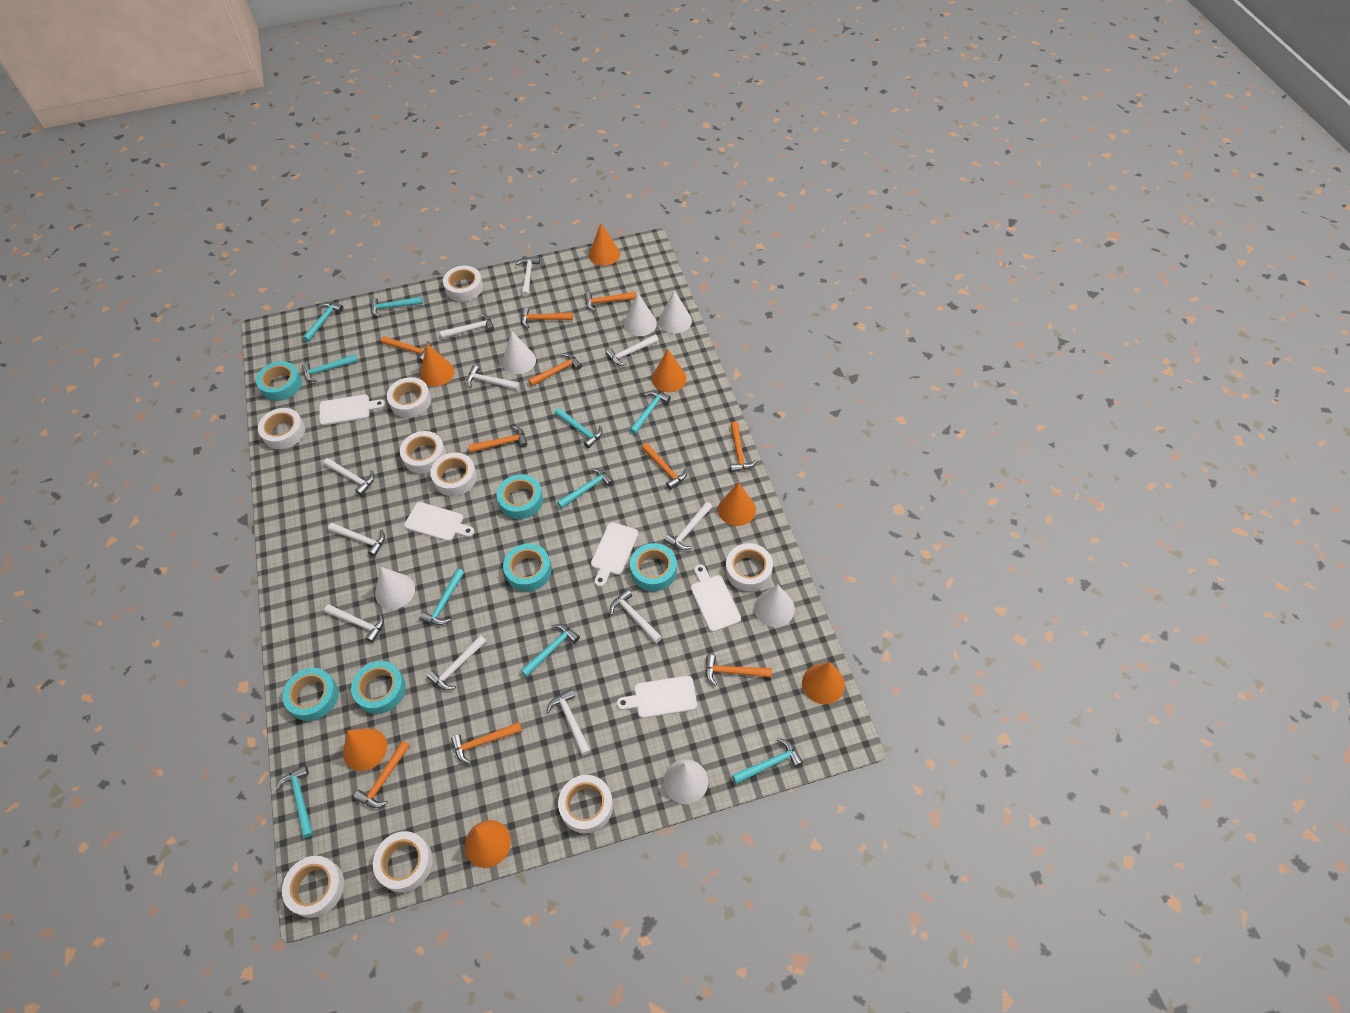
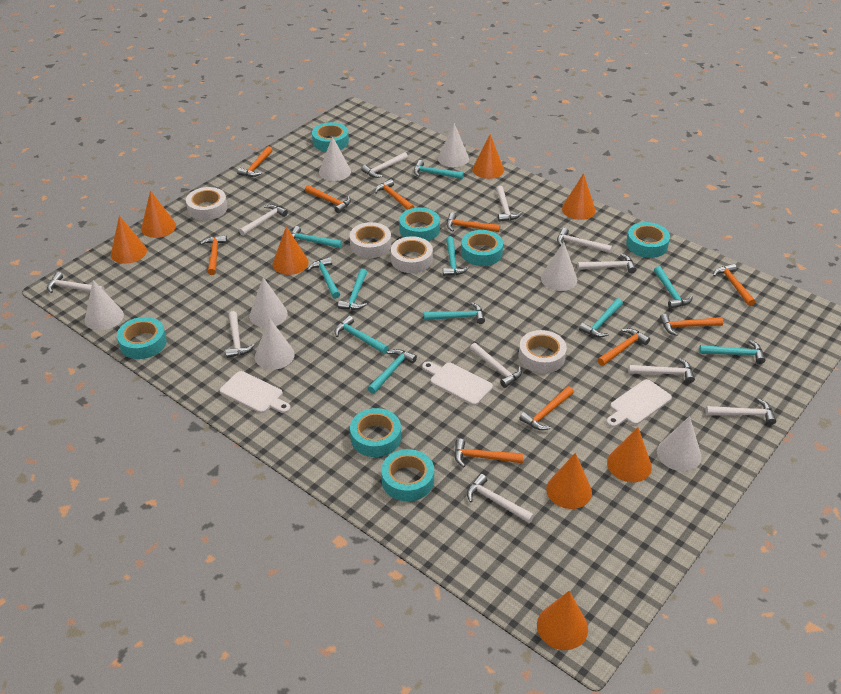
orange cone: [343,728,387,771] [420,343,455,386] [465,820,511,868] [589,223,620,266] [652,349,687,392] [718,482,756,526] [802,662,845,704] = 7 -> [111,216,147,264] [141,191,176,238] [273,226,309,275] [472,134,504,179] [537,591,588,650] [546,453,592,509] [562,173,596,220] [607,427,652,482] = 8
turquoise hammer: [276,765,313,838] [302,354,358,382] [303,302,343,342] [370,297,423,317] [420,569,464,625] [521,624,580,677] [554,408,602,448] [557,468,614,509] [630,391,671,435] [732,738,803,784] = 10 -> [291,226,342,248] [307,257,340,299] [335,316,389,354] [338,269,367,310] [368,349,417,394] [414,160,464,179] [424,303,485,324] [443,236,469,276] [579,298,623,337] [654,266,693,309] [699,340,765,364] = 11
turquoise tape: [256,361,302,401] [282,668,338,721] [351,661,406,714] [497,474,543,519] [503,544,552,591] [630,543,677,591] = 6 -> [117,317,167,359] [312,122,349,152] [350,408,401,457] [381,449,434,501] [399,208,440,241] [461,230,503,266] [626,222,670,258] = 7
white cone: [375,567,415,609] [502,331,536,374] [624,293,657,336] [659,290,692,334] [663,759,708,804] [754,584,795,627] = 6 -> [85,280,124,330] [249,277,288,328] [255,318,295,370] [319,136,351,181] [438,123,469,167] [541,242,577,291] [657,416,701,471] = 7
white cutting board: [319,395,385,425] [404,502,474,541] [591,522,639,587] [617,676,697,718] [691,564,741,632] = 5 -> [220,371,291,413] [422,361,493,406] [606,379,672,427] = 3
white tape: [258,408,305,449] [282,856,344,918] [373,831,433,893] [387,377,431,418] [400,431,446,474] [430,452,477,496] [443,266,483,302] [558,775,613,834] [726,543,773,591] = 9 -> [186,187,228,221] [350,222,391,258] [391,236,433,273] [519,330,567,373] = 4

